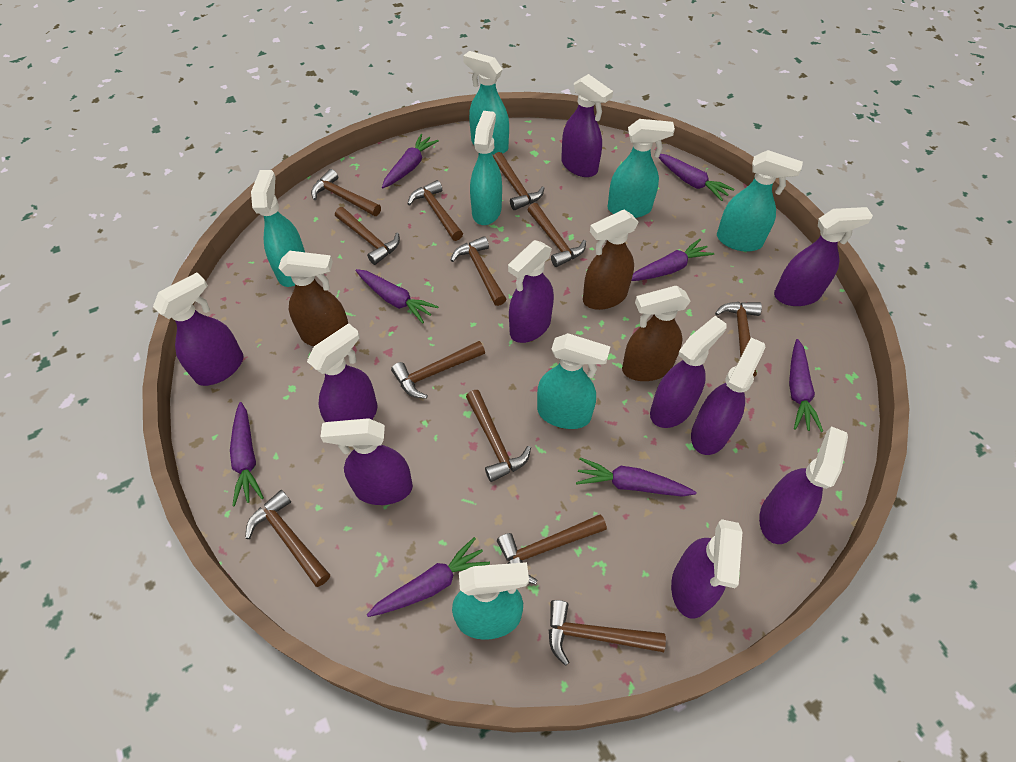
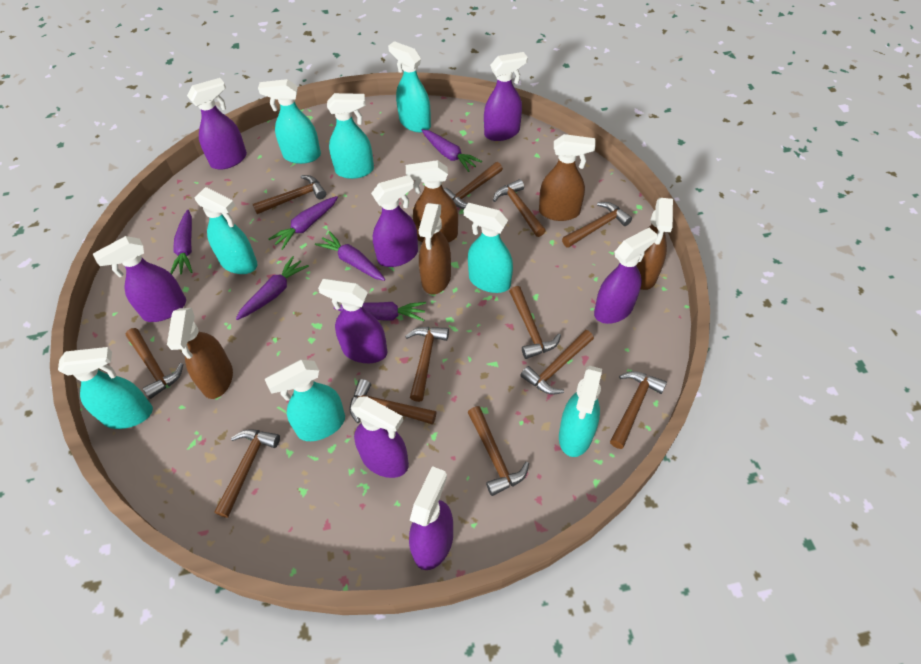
brown spray bottle: [278,251,348,346] [583,210,638,310] [622,286,691,381] = 3 -> [167,308,233,399] [406,160,458,243] [419,203,451,295] [539,134,596,221] [636,198,673,290] = 5
purple carrot: [230,402,264,506] [356,269,439,324] [367,537,490,617] [382,134,439,188] [576,457,696,497] [631,239,714,281] [659,154,734,201] [789,339,823,432] = 8 -> [170,210,192,274] [236,256,309,320] [268,196,338,250] [315,231,385,281] [334,302,426,321] [422,129,482,172] = 6
purple spray bottle: [153,273,243,386] [307,323,377,422] [320,418,413,505] [508,240,554,343] [561,74,613,177] [650,316,727,428] [671,519,742,619] [691,338,766,455] [759,426,848,544] [774,207,873,306] = 10 -> [93,236,186,322] [187,78,247,170] [318,279,387,363] [351,396,409,478] [371,175,418,267] [409,466,453,570] [484,52,528,141] [594,228,657,324] = 8
turquoise spray bottle: [251,170,305,287] [452,562,529,640] [463,51,509,155] [470,111,502,225] [537,333,610,429] [607,119,675,218] [717,150,803,252] = 7 -> [58,347,153,429] [195,187,258,274] [258,79,321,164] [265,360,345,441] [327,93,374,179] [388,41,431,132] [464,203,513,293] [559,366,602,457] = 8

